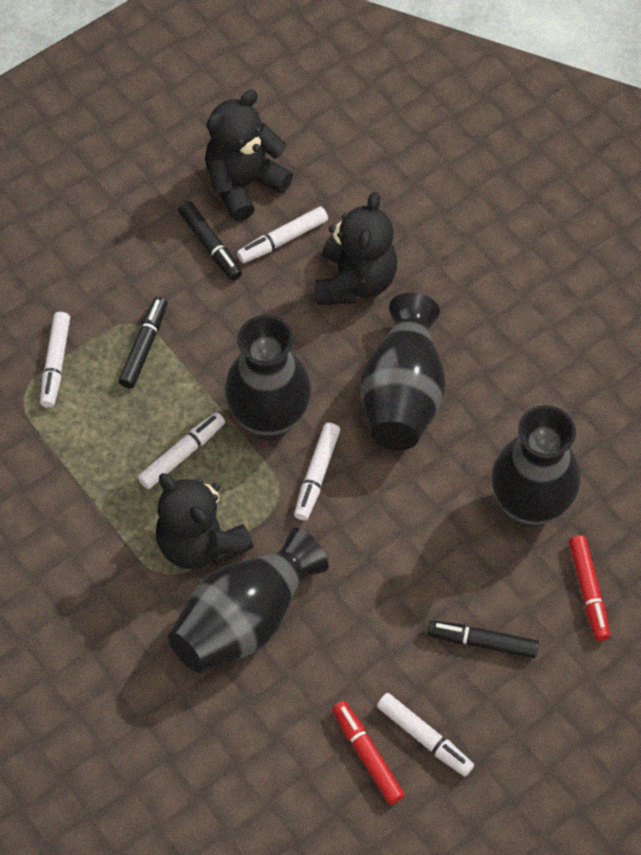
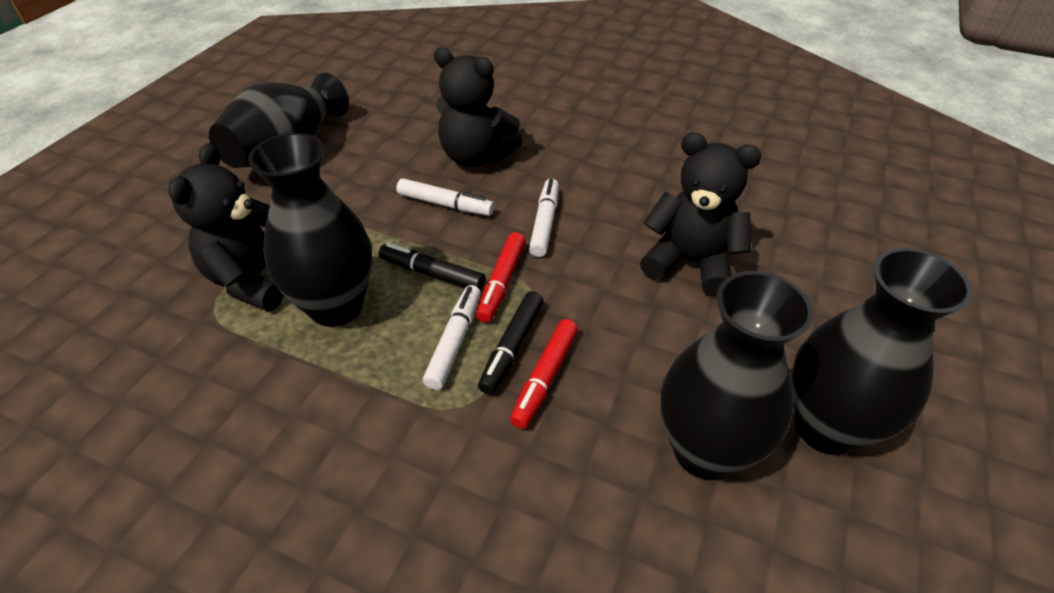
black marker: [119,296,167,389] [178,201,242,281] [427,620,539,658] = 3 -> [379,243,485,291] [478,291,543,395] = 2
white marker: [40,312,70,408] [138,412,225,489] [237,207,328,263] [294,423,340,520] [377,693,474,776] = 5 -> [396,178,494,216] [423,285,481,390] [529,179,559,257] = 3

